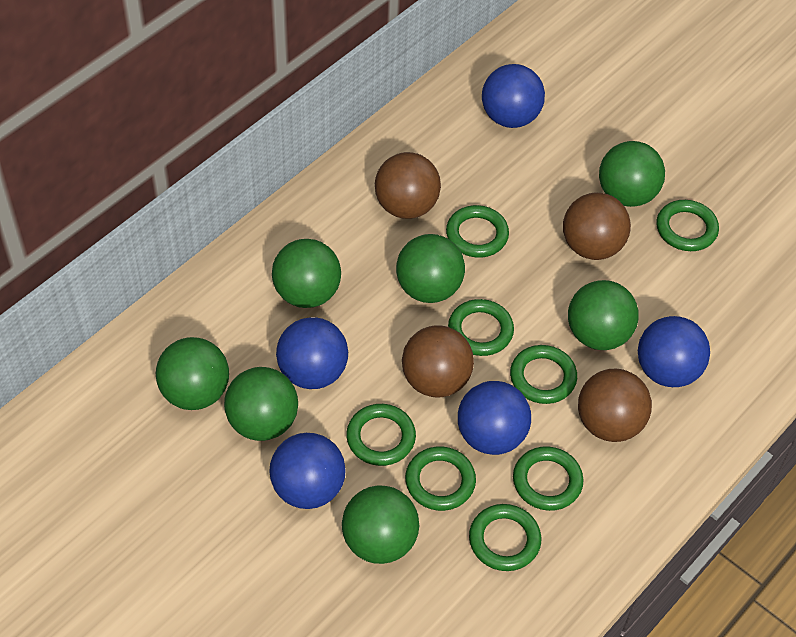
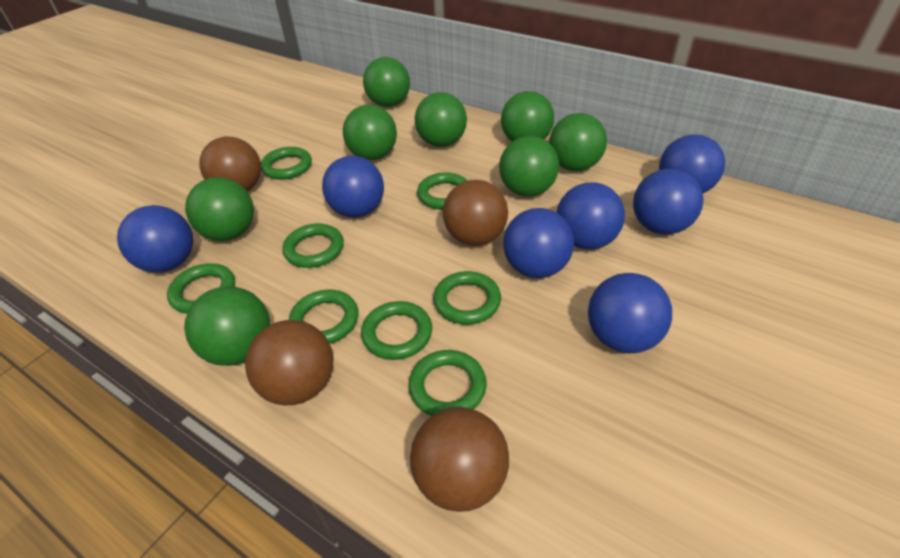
blue ball: [269,433,346,509] [276,317,348,389] [458,381,531,455] [482,64,545,128] [638,316,710,387] = 5 -> [117,205,193,272] [322,156,384,218] [503,208,574,278] [557,182,625,250] [588,273,672,353] [633,169,703,235] [659,134,725,193] = 7
green ball: [156,337,229,410] [224,367,298,441] [272,239,341,308] [342,486,419,564] [396,234,465,303] [568,280,639,350] [599,141,665,207] = 7 -> [184,286,270,366] [185,177,254,241] [343,105,397,160] [363,57,410,107] [415,92,467,147] [499,136,559,197] [501,91,554,141] [549,113,607,171] = 8

